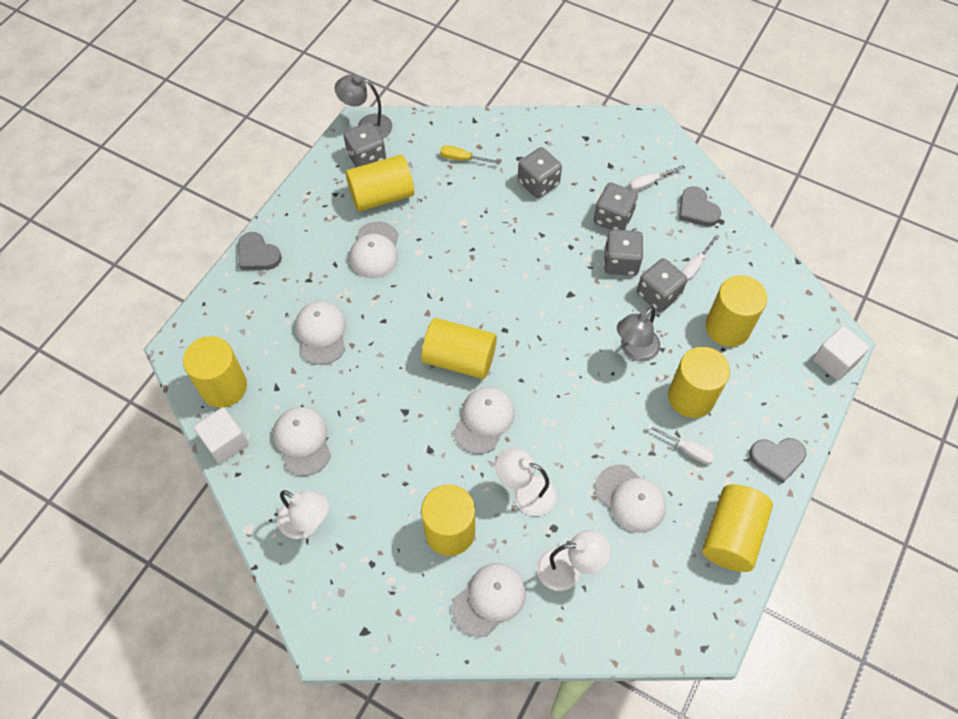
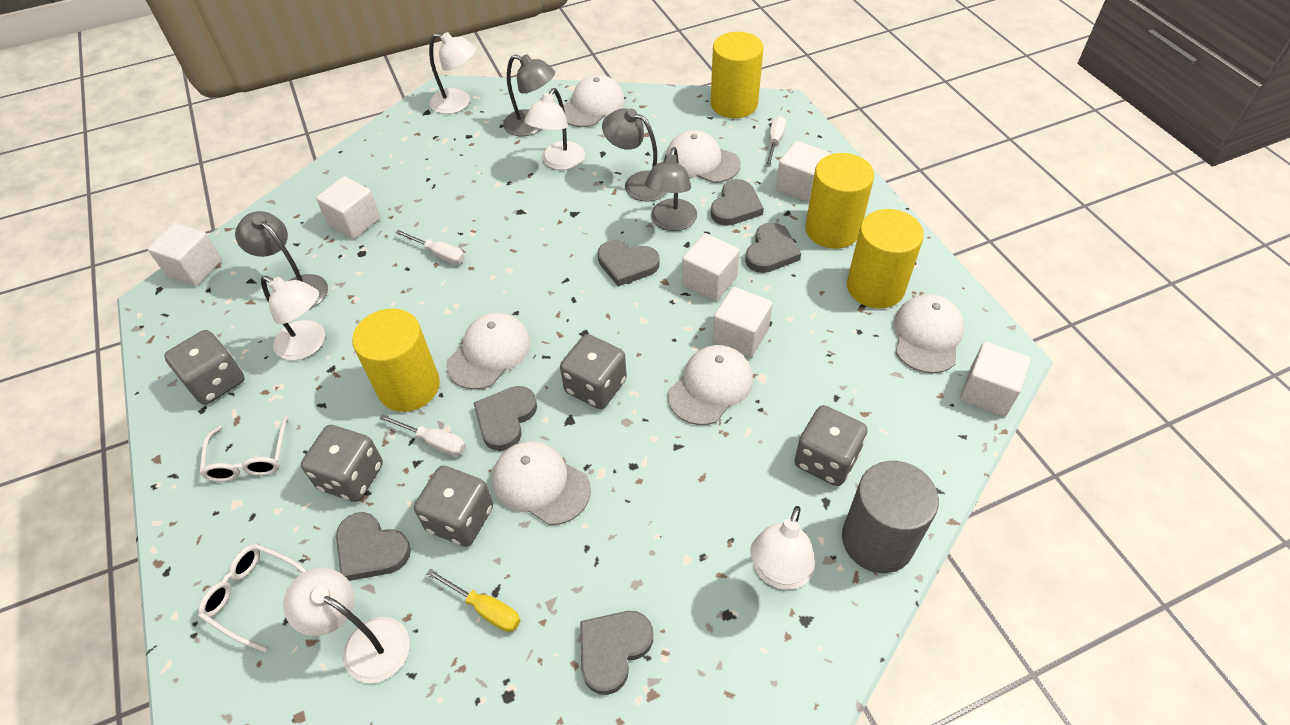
grey cylinder: none = 0 -> [842,461,939,573] = 1
grey heart: [238,232,282,270] [679,186,721,227] [749,438,806,484] = 3 -> [336,512,411,581] [474,386,537,451] [580,611,653,695] [597,240,660,286] [711,179,764,226] [745,222,801,273] = 6
grey lamp: [335,74,392,139] [617,307,660,362] = 2 -> [235,211,328,309] [503,54,555,136] [602,108,667,202] [645,147,697,231] = 4
white cube: [194,407,249,464] [813,326,870,381] = 2 -> [147,223,222,286] [316,176,381,239] [682,233,740,301] [712,287,773,358] [776,141,830,202] [960,342,1031,417] = 6
white glasses: none = 0 -> [198,544,307,652] [199,415,288,482] = 2
white lamp: [277,490,329,539] [496,448,557,516] [537,530,611,591] = 3 -> [261,276,325,360] [283,568,410,683] [429,32,476,114] [524,88,585,170] [750,506,816,590] = 5
yellow cylinder: [183,336,247,408] [346,155,414,212] [421,318,497,379] [421,485,475,556] [668,347,730,418] [702,484,773,572] [706,275,767,347] = 7 -> [352,309,440,412] [711,32,763,118] [805,153,874,249] [847,209,924,309] = 4

